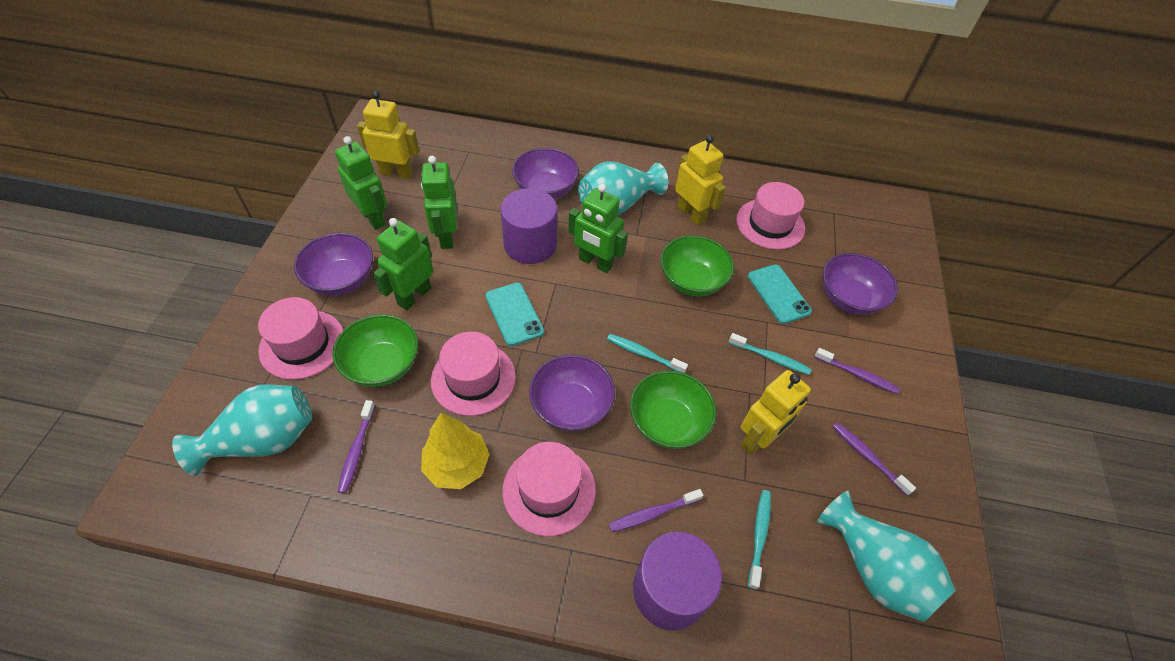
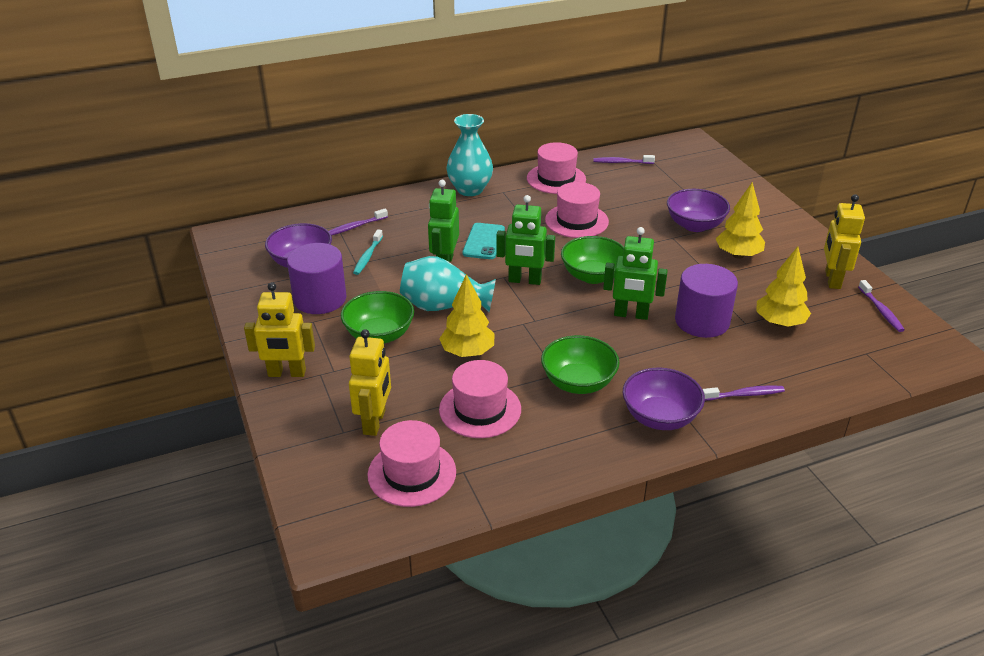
green robot: [335,136,387,230] [373,218,433,310] [421,156,457,249] [568,184,628,273] = 4 -> [428,180,459,262] [496,195,555,285] [603,227,668,320] = 3
purple bowl: [294,233,373,296] [512,148,579,199] [529,354,615,432] [823,253,898,315] = 4 -> [265,223,332,268] [623,368,705,430] [667,189,730,232] = 3
turquoise phone: [485,283,544,346] [748,265,812,324] = 2 -> [462,223,505,259] = 1
turquoise toothbrush: [607,334,688,373] [729,333,812,375] [748,490,771,590] = 3 -> [353,229,383,275] = 1
turquoise vase: [172,384,312,476] [578,161,668,215] [817,491,956,622] = 3 -> [400,256,496,312] [447,114,493,196] = 2
yellow tree: [421,413,490,489] = 1 -> [439,274,494,357] [716,182,765,259] [757,247,811,327] = 3

